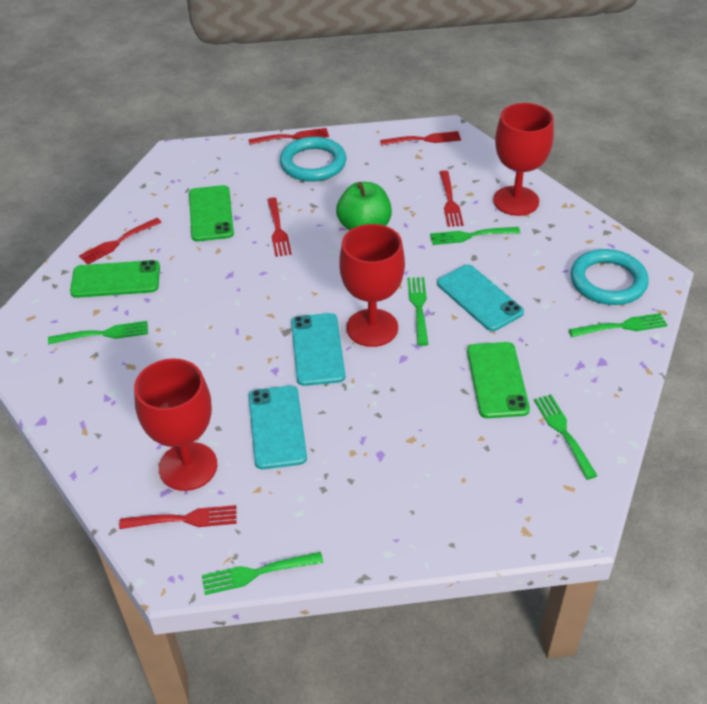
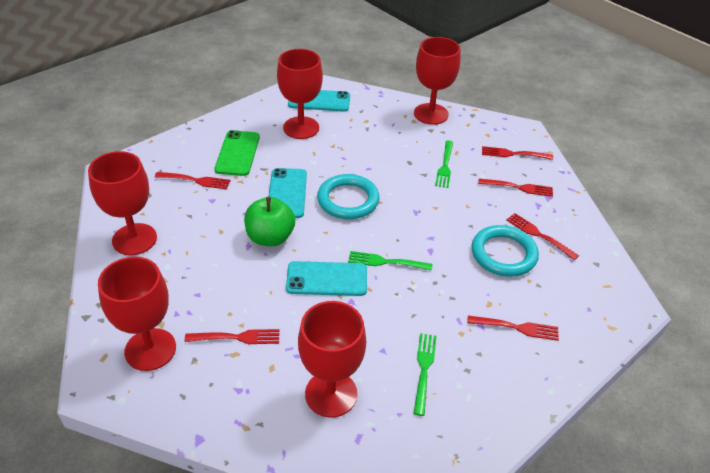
green fork: [48,321,148,344] [202,552,323,595] [407,277,428,346] [430,227,520,245] [534,394,597,479] [569,313,667,337] = 6 -> [348,251,433,271] [413,333,437,416] [435,140,453,188] = 3
green phone: [70,260,160,298] [189,185,234,241] [467,342,530,418] = 3 -> [214,130,260,176] = 1
red goblet: [134,358,218,491] [339,224,405,347] [493,103,554,216] = 3 -> [88,151,157,255] [98,257,176,371] [277,49,323,139] [298,301,366,418] [414,37,460,125] = 5

